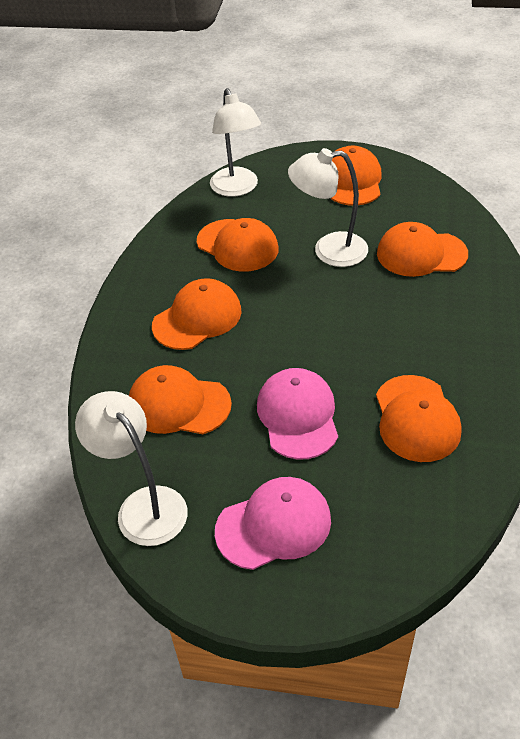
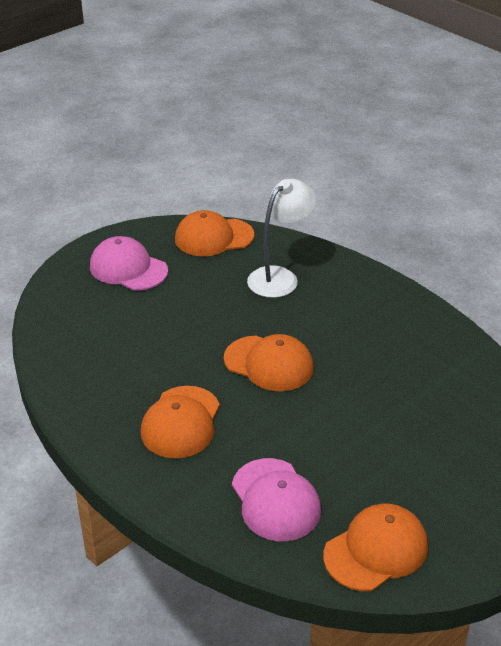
orange cap: [129,365,232,434] [152,278,242,350] [197,218,279,272] [330,146,382,206] [376,375,461,462] [377,222,468,277] = 6 -> [141,386,220,458] [175,210,254,256] [224,334,314,391] [323,504,428,591] = 4
white lamp: [75,391,188,546] [210,88,261,197] [288,148,368,267] = 3 -> [247,179,316,298] = 1

